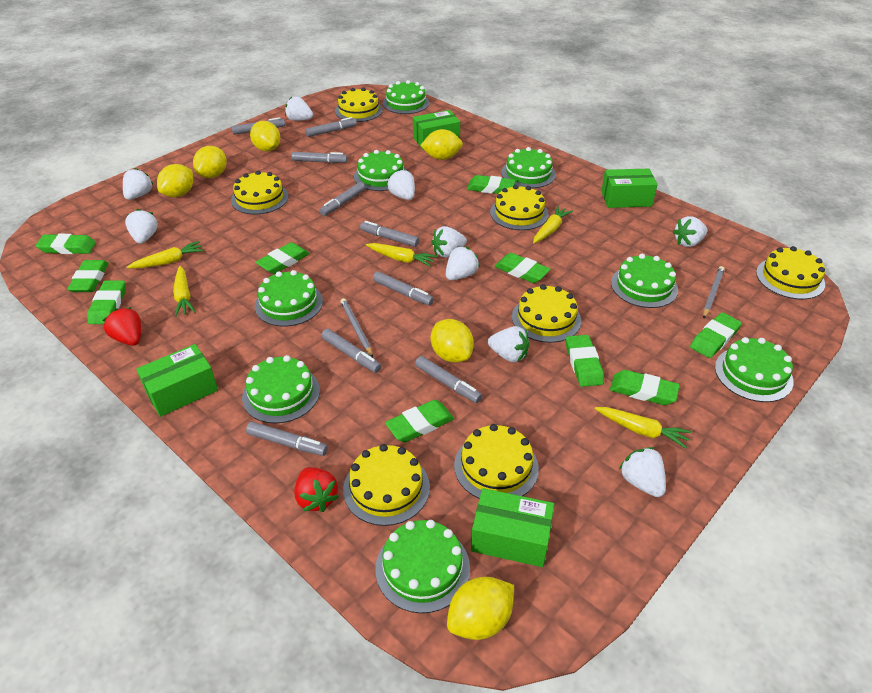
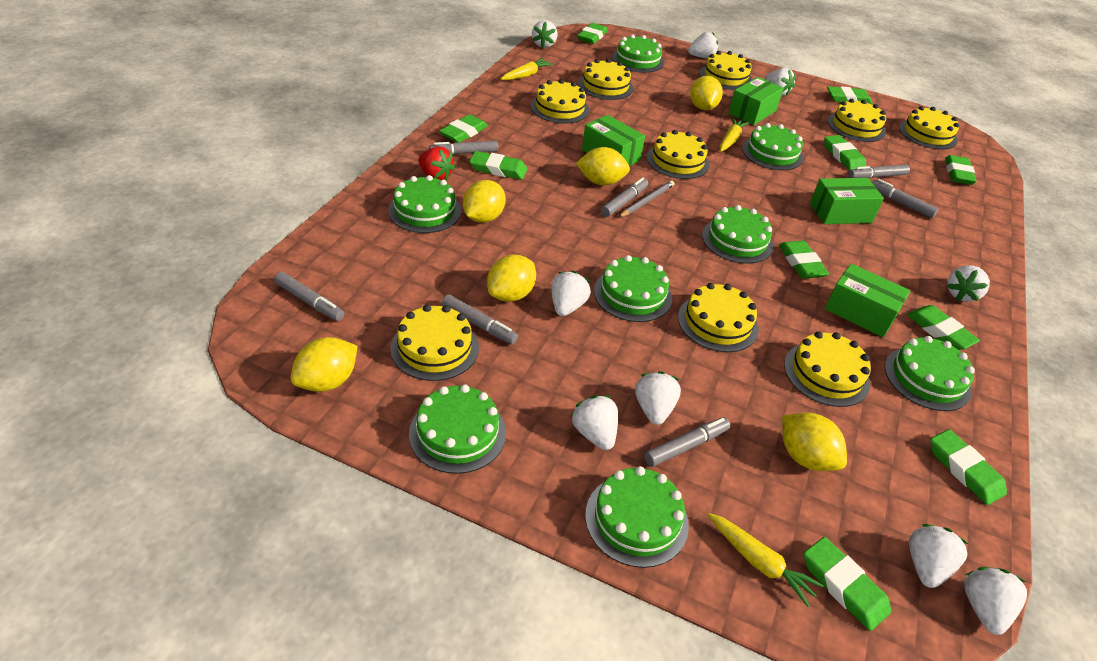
grey marker: [232,117,285,135] [246,422,328,456] [291,152,348,163] [306,117,357,137] [320,182,365,216] [321,329,381,373] [360,221,419,247] [373,272,434,305] [415,356,482,403] = 9 -> [274,272,344,321] [429,141,498,154] [442,295,518,344] [601,177,648,217] [644,417,730,467] [849,164,910,178] [872,179,938,218] = 7
grey pencil: [340,298,373,357] [703,266,725,318] = 2 -> [619,180,675,217] = 1
red strawberry: [103,307,141,346] [294,467,339,512] = 2 -> [418,146,455,181] = 1
yellow cake: [231,171,289,214] [335,88,383,122] [343,444,430,526] [454,424,539,498] [490,185,549,230] [512,284,581,343] [756,246,825,299] = 7 -> [391,305,479,381] [531,79,589,124] [578,59,634,100] [647,130,710,179] [678,283,759,352] [700,51,753,90] [784,331,871,407] [828,99,886,142] [899,106,959,150] = 9
yellow carrot: [127,241,204,268] [173,266,195,317] [366,243,437,267] [533,206,573,244] [595,407,691,449] = 5 -> [501,58,554,80] [708,513,824,607] [720,118,749,152] = 3

